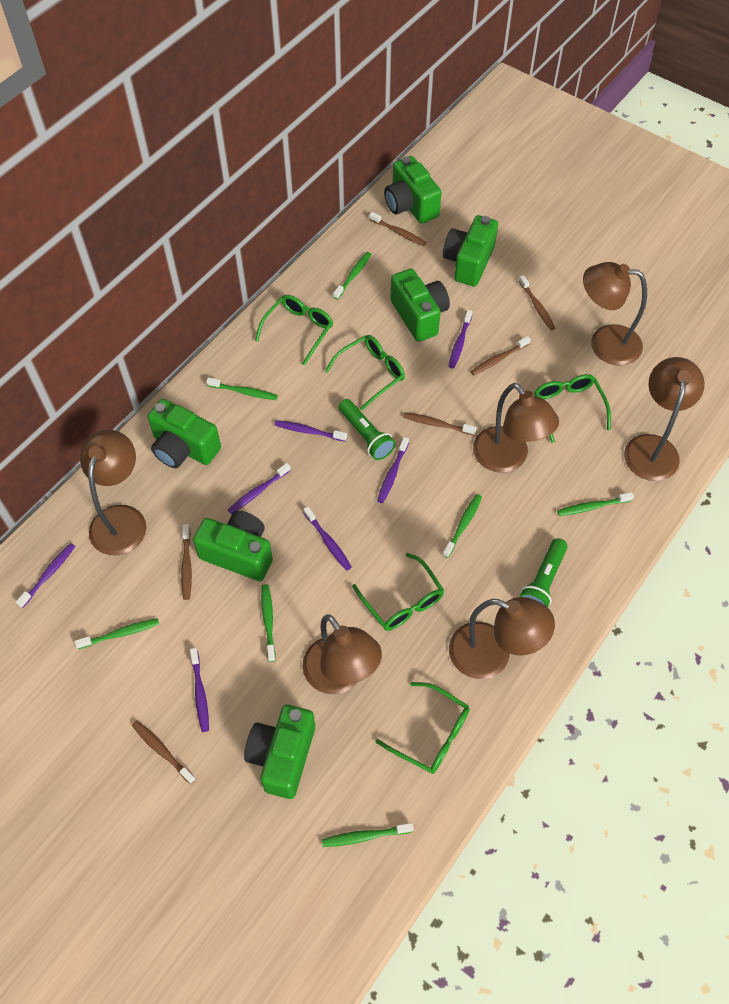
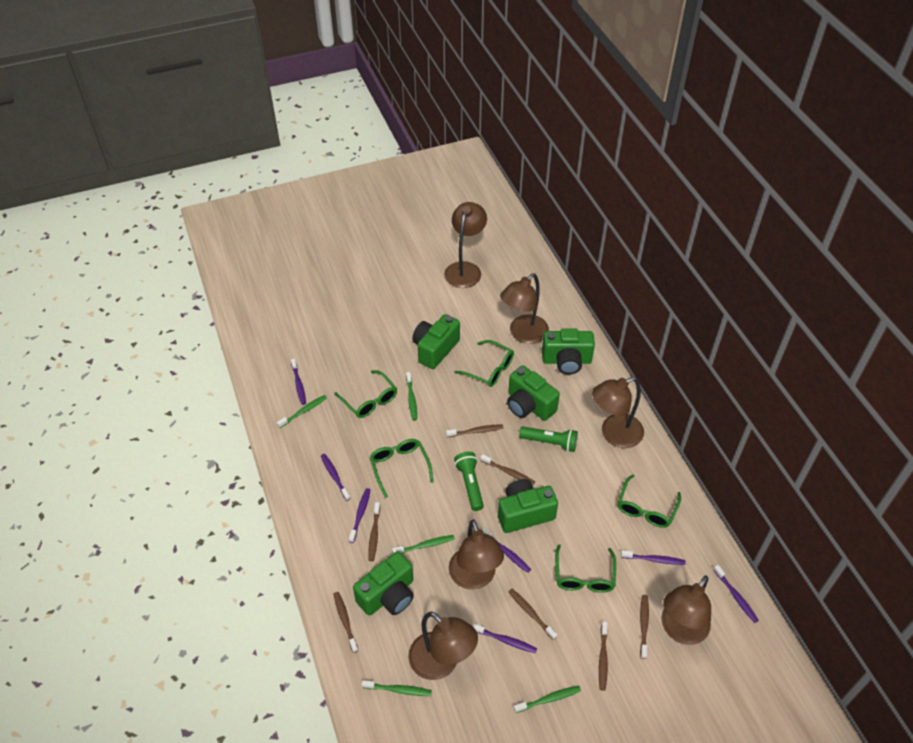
brown toothbrush: [132,720,196,784] [181,524,192,600] [369,212,427,246] [403,412,477,435] [470,336,531,376] [519,275,555,330] = 6 -> [334,592,358,653] [368,502,380,561] [446,424,503,437] [480,454,535,485] [508,589,557,640] [599,621,608,691] [640,595,649,659] = 7
green camera: [147,399,221,468] [193,511,273,581] [244,705,315,799] [384,156,442,224] [390,268,450,342] [443,215,498,286] = 6 -> [353,551,414,616] [412,314,460,369] [498,479,558,533] [507,365,560,421] [542,329,595,374] = 5
green toothbrush: [75,618,159,649] [206,377,278,400] [261,584,276,662] [322,823,414,847] [333,252,372,300] [443,494,482,558] [557,492,634,516] = 7 -> [277,395,327,428] [362,680,432,696] [392,535,455,554] [406,372,417,420] [514,686,581,713] = 5

